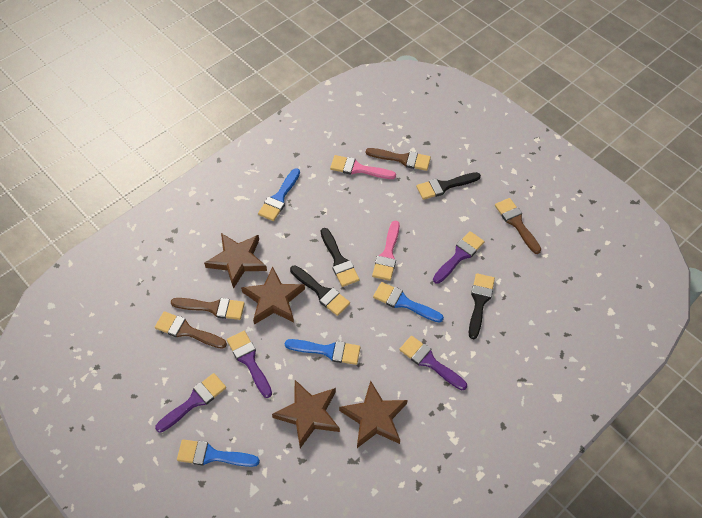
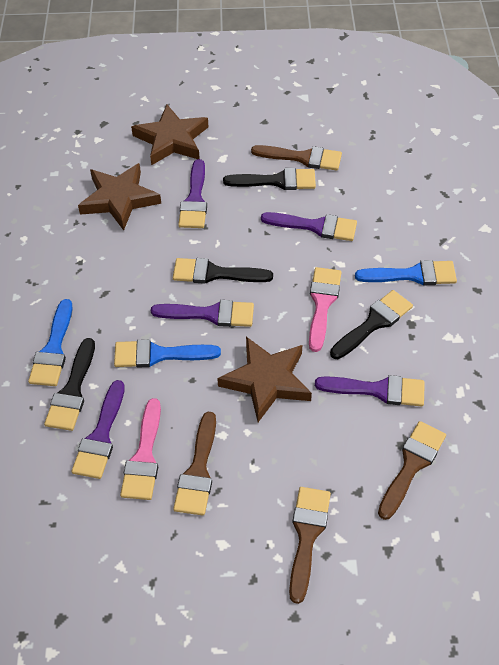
blue brush: [177,439,260,467] [258,168,300,221] [285,339,360,365] [373,282,444,323] = 4 -> [28,299,72,386] [114,339,221,368] [355,260,457,285] = 3
brown star: [204,233,267,289] [241,267,305,325] [272,380,340,448] [339,380,408,448] = 4 -> [78,163,161,230] [131,105,208,165] [217,337,312,422] = 3
purple brush: [155,373,226,433] [227,331,272,398] [399,336,467,390] [433,231,484,284] = 4 -> [72,380,125,479] [151,300,254,327] [178,159,207,228] [261,212,357,241] [315,375,425,406] = 5

